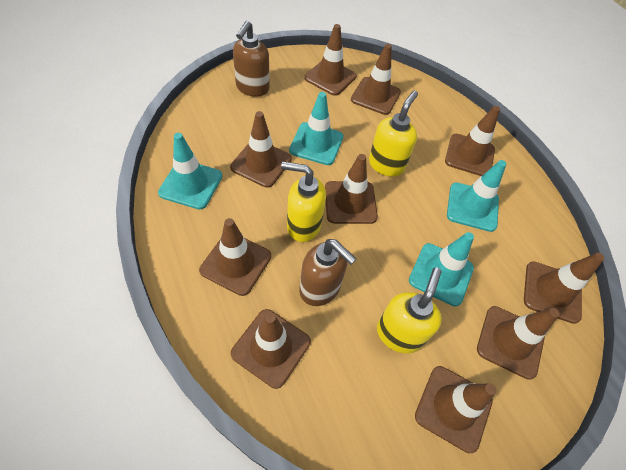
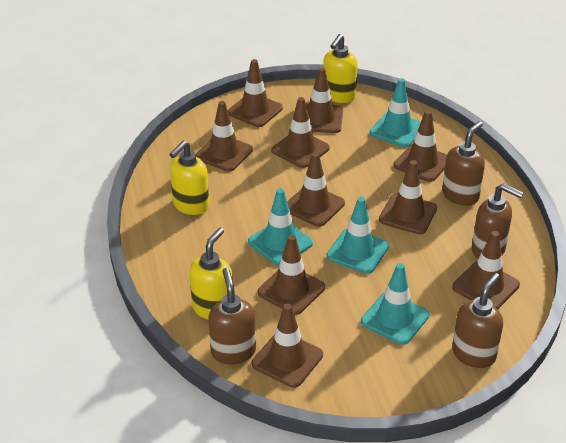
brown soap dispenser: [233,21,269,97] [299,239,357,306] = 2 -> [209,268,256,364] [442,121,485,206] [452,273,503,368] [472,183,524,259] = 4

